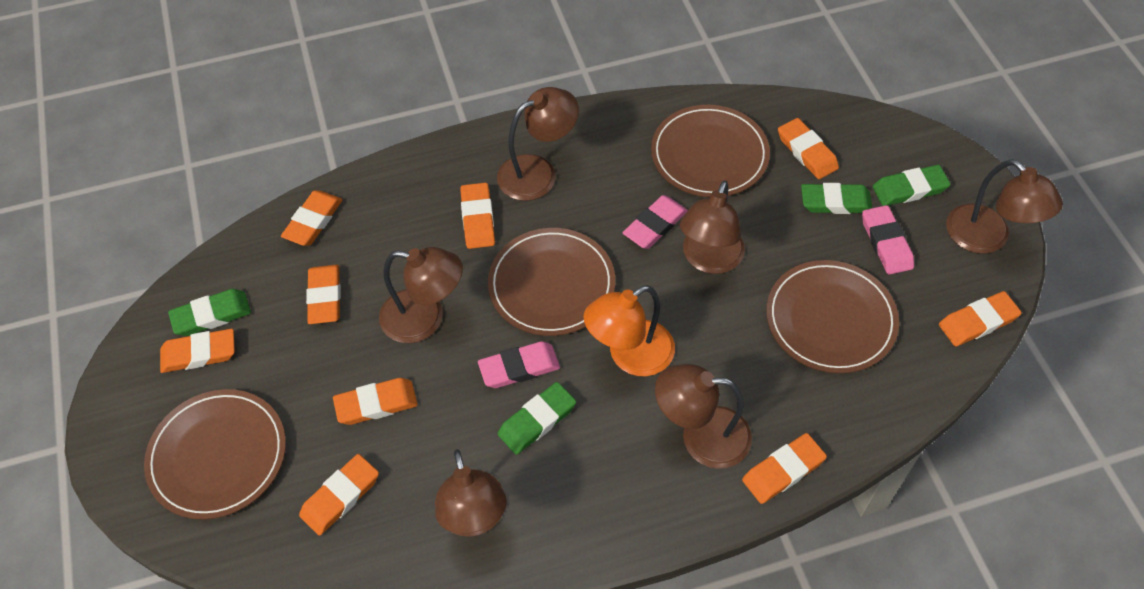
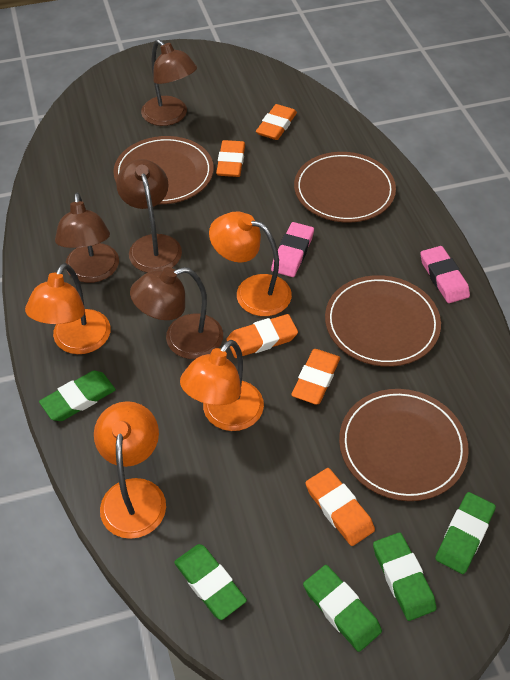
brown lamp: [379,247,463,343] [435,449,507,537] [497,87,579,201] [655,364,752,469] [680,180,745,274] [946,159,1063,254] = 6 -> [55,193,119,283] [116,159,182,273] [130,267,223,359] [141,39,197,126] = 4
green eraser: [168,289,251,336] [498,382,576,455] [801,183,872,214] [872,165,951,206] = 4 -> [39,371,116,421] [174,544,247,620] [303,565,382,652] [373,532,436,621] [435,492,496,574] = 5
orange eraser: [160,329,235,373] [281,190,342,246] [299,454,379,536] [306,265,341,324] [333,378,418,425] [460,183,495,249] [742,433,827,504] [778,118,839,179] [939,291,1022,346] = 9 -> [216,140,245,177] [226,314,298,358] [256,104,297,140] [291,349,340,405] [305,468,375,546] = 5
orange lamp: [583,285,675,376] = 1 -> [25,263,111,354] [94,401,166,539] [180,340,264,431] [209,211,292,316] = 4
pink eraser: [478,341,560,388] [622,195,688,249] [862,205,914,275] = 3 -> [271,222,314,277] [420,246,470,303] = 2

